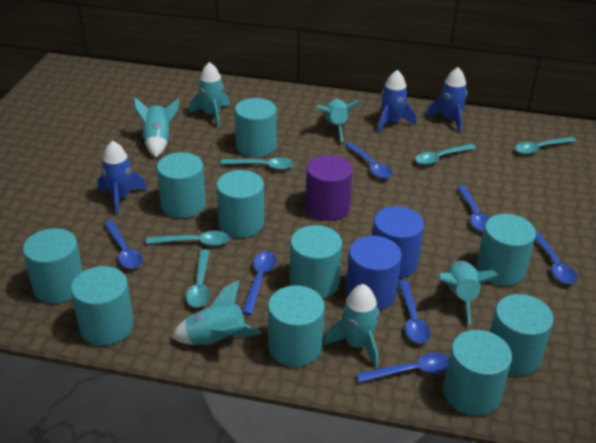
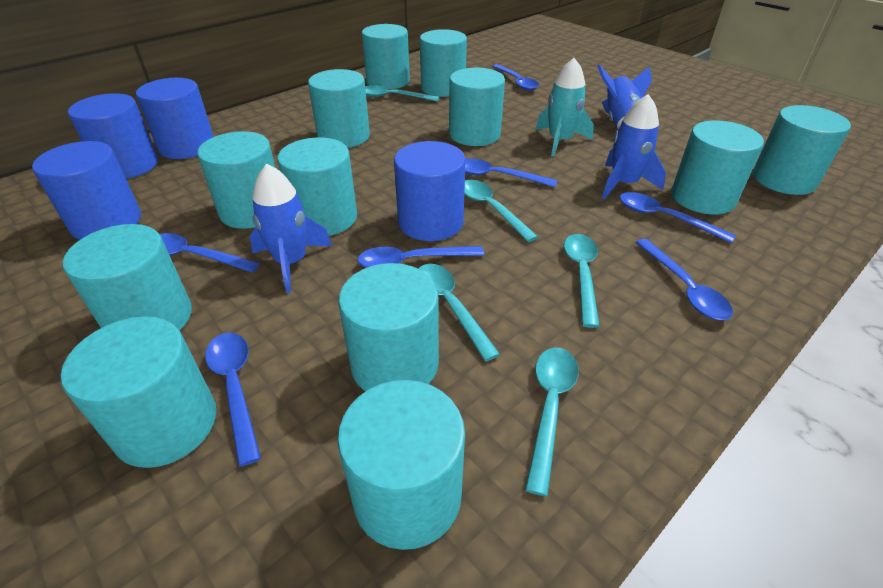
blue cylinder: [346,236,402,310] [372,206,424,278] = 2 -> [32,141,141,240] [68,93,158,179] [136,78,214,159] [394,141,466,241] = 4
purple cylinder: [305,155,353,221] = 1 -> none = 0
turquoise cylinder: [23,228,83,304] [71,266,134,346] [157,152,206,218] [216,170,264,238] [235,98,277,157] [268,285,325,367] [290,225,342,299] [443,330,512,416] [477,214,536,286] [490,294,554,376] = 10 -> [61,316,216,468] [63,224,192,330] [198,131,275,229] [277,137,357,236] [308,69,370,148] [337,380,465,550] [338,263,439,391] [362,24,410,90] [420,29,467,97] [449,68,505,146] [671,120,764,215] [753,105,851,195] = 12
turquoise rocket: [133,97,180,157] [171,280,261,345] [189,62,230,127] [316,99,361,142] [323,284,379,368] [439,261,500,324] = 6 -> [535,58,594,157] = 1

